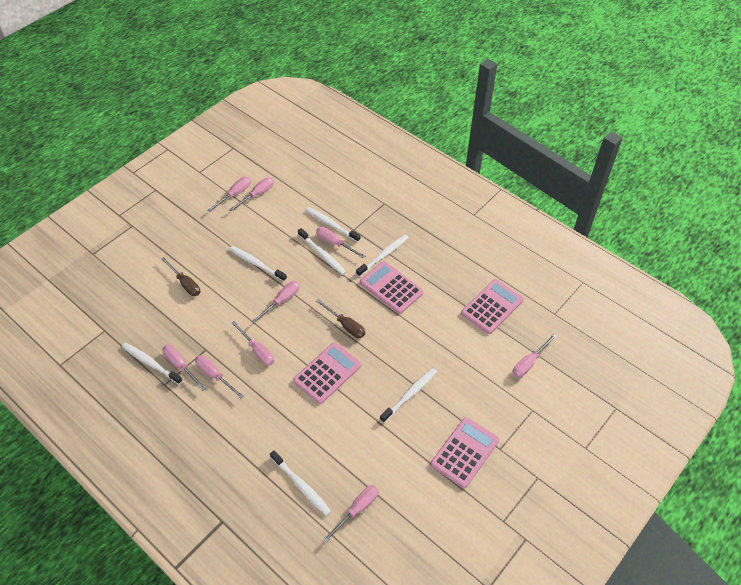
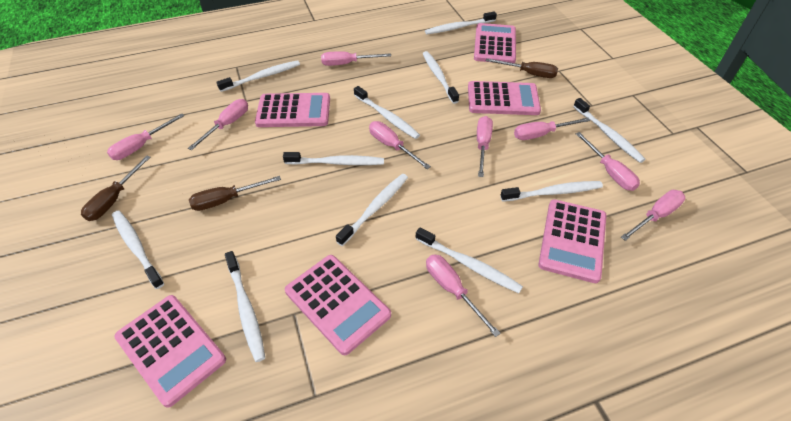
brown screwdriver: [161,257,200,296] [316,299,365,338] = 2 -> [81,155,151,221] [189,176,281,211] [486,58,558,78] = 3
pink calculator: [293,342,361,404] [360,261,424,314] [431,417,499,488] [461,279,524,334] = 4 -> [114,295,226,408] [255,93,330,127] [285,255,391,355] [468,81,541,115] [474,23,516,63] [538,199,606,283] = 6
white toothbrush: [122,343,183,384] [229,246,287,282] [270,450,331,516] [298,228,346,275] [305,207,361,242] [356,235,408,277] [380,368,437,423] = 7 -> [112,210,164,289] [216,60,300,92] [225,251,265,362] [283,152,384,165] [336,174,408,246] [354,86,420,139] [415,228,523,293] [423,51,459,104] [425,11,497,34] [500,181,603,202] [573,98,646,163] = 11

